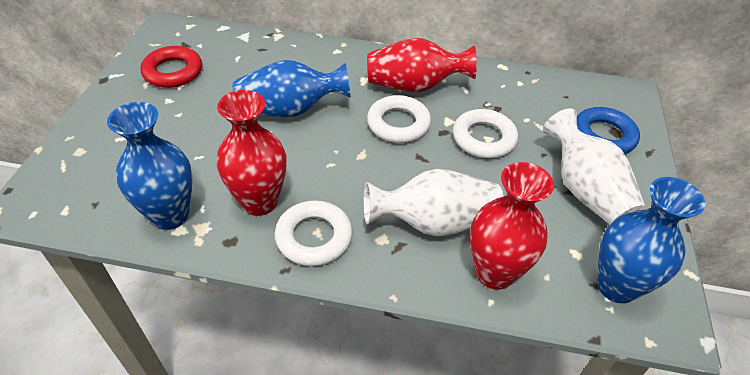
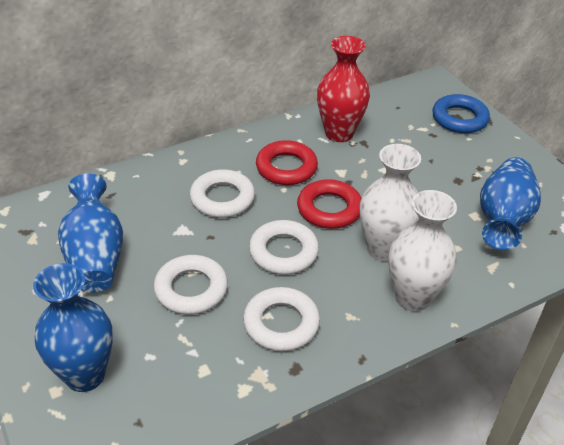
red ring: [141,46,202,88] = 1 -> [256,140,318,185] [297,179,361,229] = 2
red vase: [217,90,287,216] [367,38,477,92] [470,162,554,290] = 3 -> [317,36,370,142] = 1
white ring: [275,200,353,266] [367,95,431,143] [453,109,518,158] = 3 -> [154,255,228,315] [190,169,255,218] [243,287,320,351] [249,220,319,275] = 4

